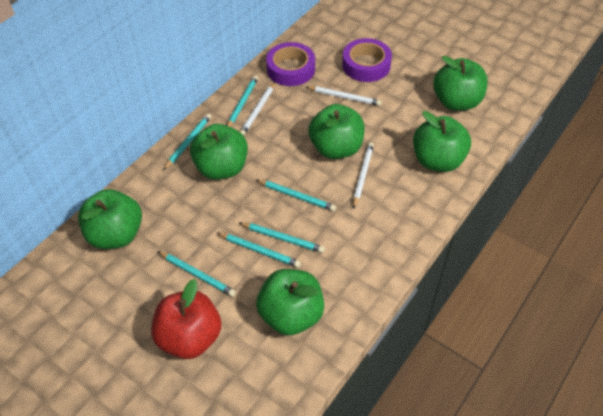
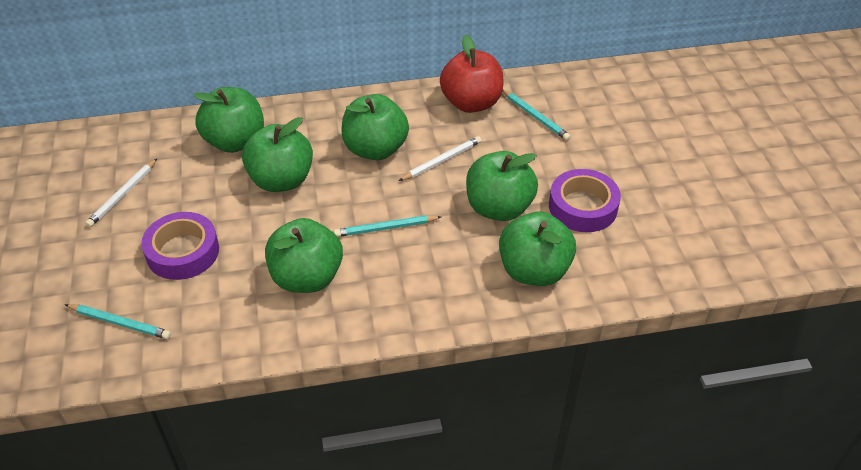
turquoise pencil: [158,251,236,297] [164,114,211,170] [217,233,301,268] [227,75,258,127] [239,222,325,253] [256,180,336,211] = 6 -> [65,304,171,339] [334,215,441,237] [502,90,571,141] = 3
white pencil: [240,82,275,136] [306,86,381,106] [353,142,374,208] = 3 -> [85,159,157,227] [399,136,481,181] = 2

